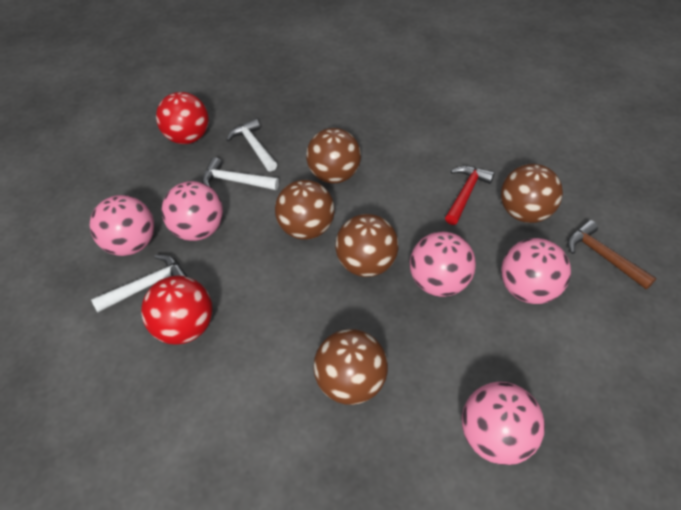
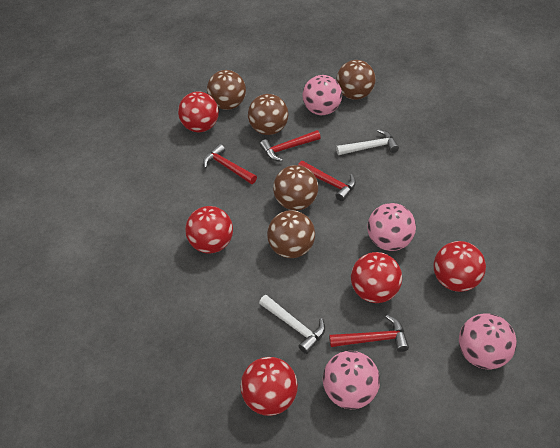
brown hammer: [568,220,656,289] = 1 -> none = 0
pink ball: [90,195,155,256] [161,181,223,241] [410,232,476,297] [462,382,545,465] [501,238,571,304] = 5 -> [302,75,342,115] [323,351,380,409] [367,203,416,251] [459,313,517,369] = 4
red ball: [141,276,213,345] [156,92,209,144] = 2 -> [178,91,219,132] [185,206,233,253] [240,357,298,416] [351,252,402,303] [434,241,486,292] = 5
red hammer: [445,166,495,225] = 1 -> [203,144,257,184] [260,130,321,161] [298,161,356,201] [329,315,409,352] = 4
white hammer: [91,255,188,312] [202,157,279,190] [226,118,277,172] = 3 -> [259,295,325,354] [336,129,399,155] = 2

